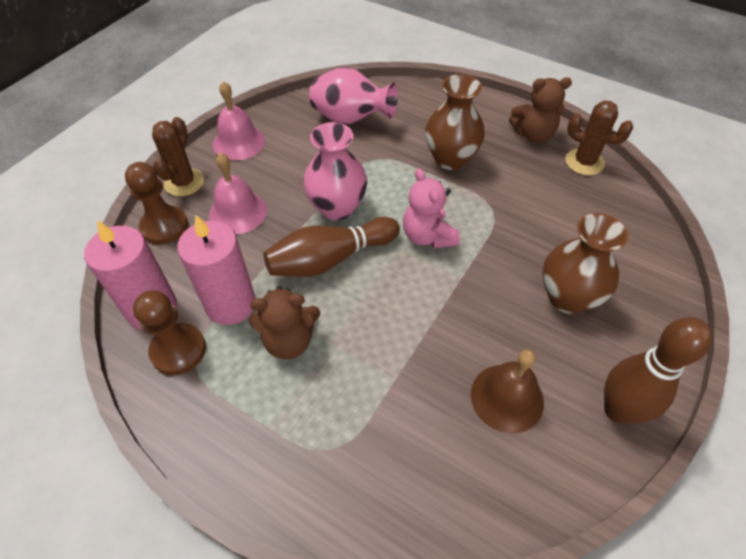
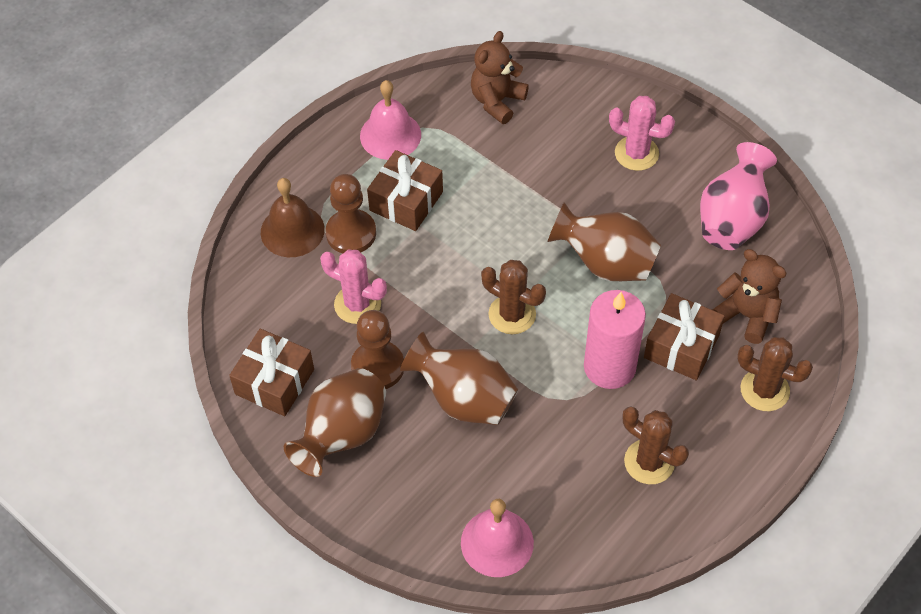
brown bowling pin: [263,217,400,277] [604,317,712,424] = 2 -> none = 0
brown cactus: [152,117,204,196] [566,101,633,175] = 2 -> [481,260,546,334] [623,406,689,484] [737,337,813,411] = 3
brown gift: none = 0 -> [229,329,314,416] [367,150,443,231] [644,293,725,380] = 3
brown vase: [425,74,485,170] [542,213,628,314] = 2 -> [284,368,386,477] [400,332,518,425] [548,202,661,281] = 3
pink cactus: none = 0 -> [320,250,387,324] [609,96,675,171] = 2
pink candle: [84,220,177,330] [177,215,256,325] = 2 -> [584,290,646,389] = 1
pink teddy bear: [403,168,460,249] = 1 -> none = 0
pink vase: [303,122,367,220] [309,67,398,125] = 2 -> [700,142,777,250] = 1

